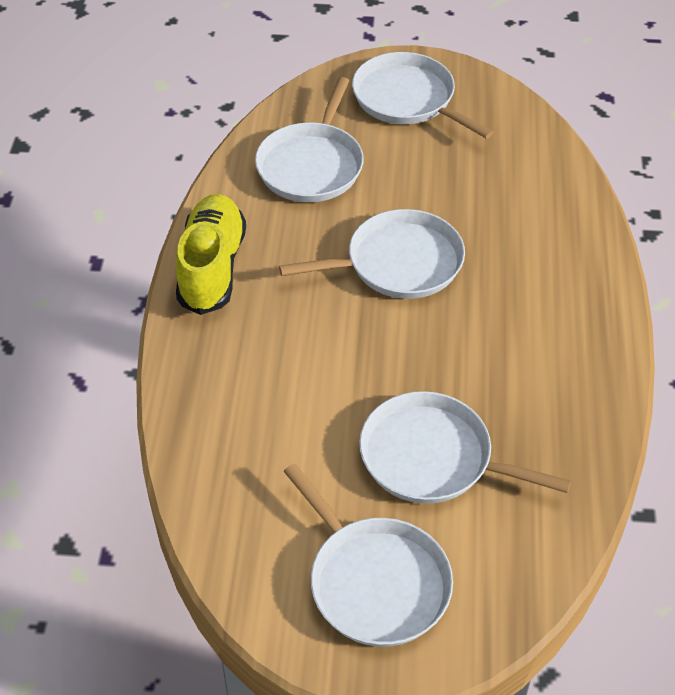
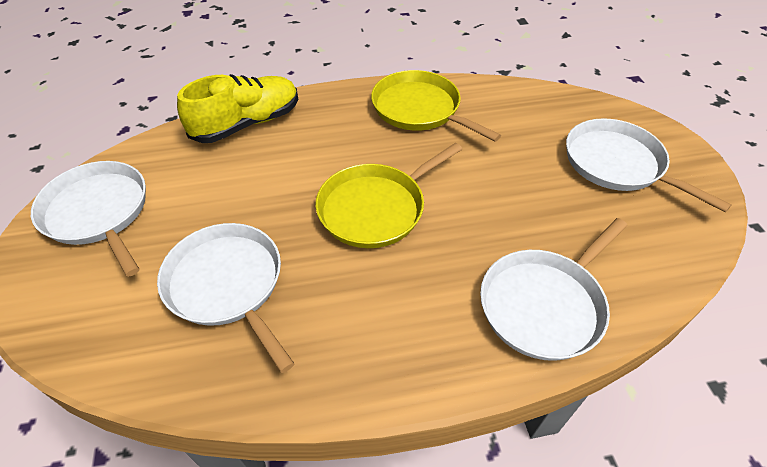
white pan: [255,77,364,202] [279,209,465,299] [283,463,453,647] [352,52,494,139] [359,391,571,504] = 5 -> [31,161,146,277] [157,223,295,373] [480,218,628,361] [566,118,732,212] = 4
yellow pan: none = 0 -> [315,143,462,248] [371,70,501,142] = 2

